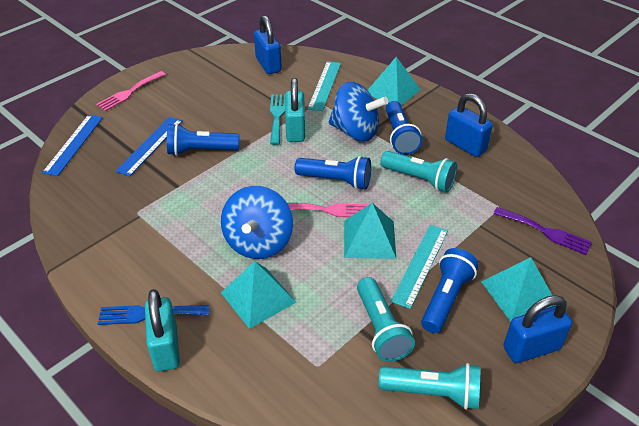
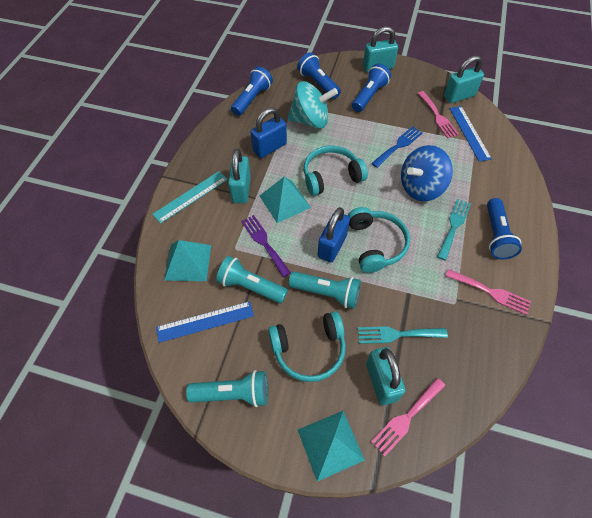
blue padlock: [254,15,282,74] [445,93,493,157] [503,295,572,363] = 3 -> [251,107,287,158] [318,207,350,262] = 2
blue spinning top: [221,186,293,259] [328,82,389,142] = 2 -> [401,145,453,201] = 1
pink fork: [96,71,166,111] [288,203,370,217] = 2 -> [371,378,445,457] [418,91,459,138] [446,269,531,315] = 3
turquoise fork: [270,94,285,145] = 1 -> [358,326,448,344] [437,199,471,260] = 2
turquoise headphones: none = 0 -> [268,311,346,382] [304,146,368,196] [348,207,410,273] = 3
turquoise padlock: [145,289,180,371] [285,78,305,142] = 2 -> [228,149,251,203] [363,26,398,73] [366,347,406,405] [444,55,484,103] = 4
turquoise pyramid: [221,261,296,329] [344,203,396,259] [367,57,421,106] [481,257,556,322] = 4 -> [164,240,211,281] [260,177,311,223] [298,411,365,481] = 3
turquoise ruler: [307,61,341,111] [391,225,448,309] = 2 -> [152,171,228,224] = 1
turquoise spinning top: none = 0 -> [287,81,338,129] = 1

